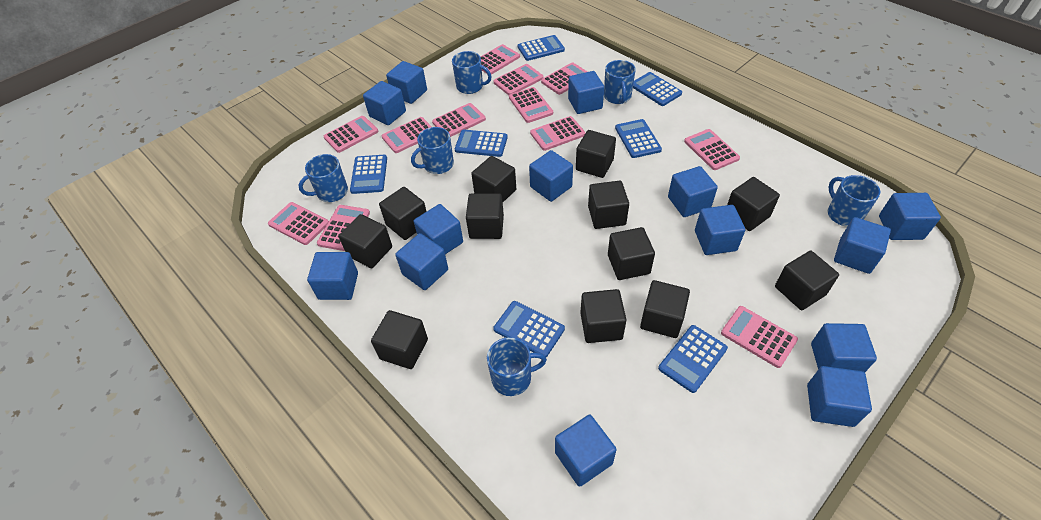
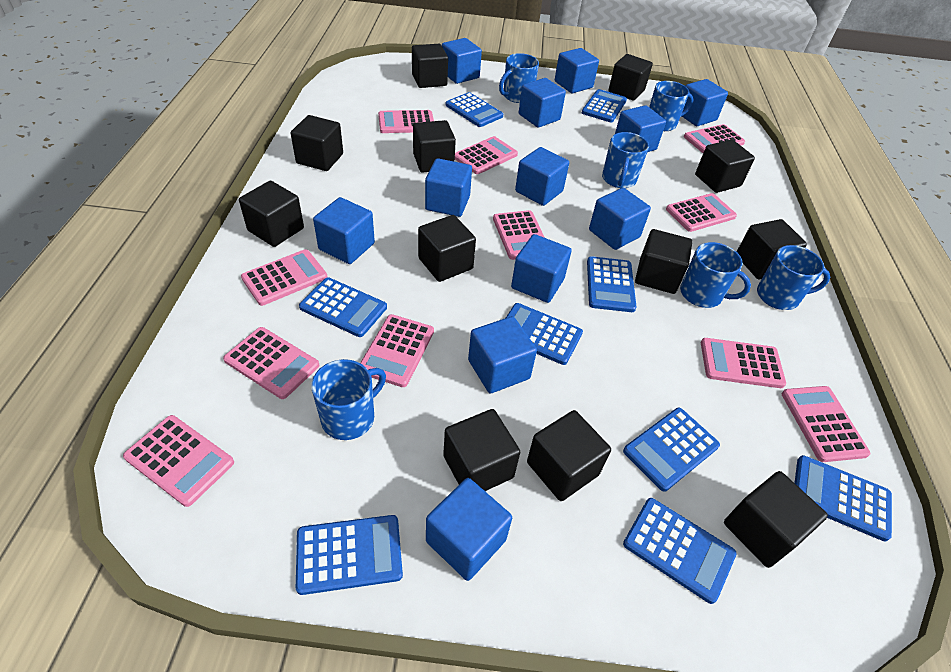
blue calculator: [350,155,387,194] [455,130,508,157] [493,301,565,357] [518,35,565,61] [615,119,662,158] [633,72,682,106] [658,325,728,393] = 7 -> [296,515,403,595] [299,277,387,337] [446,92,503,127] [506,303,583,365] [582,89,627,123] [587,256,637,312] [623,408,720,492] [623,498,737,604] [795,455,892,542] = 9
blue cube: [307,252,358,300] [363,81,406,125] [386,61,427,104] [395,233,448,290] [414,204,463,254] [529,150,573,202] [555,415,617,487] [568,71,604,114] [668,166,718,217] [695,205,746,255] [807,366,872,427] [811,323,877,372] [834,217,891,274] [879,193,941,240] = 14 -> [313,197,375,264] [425,158,472,217] [426,478,512,581] [442,38,482,84] [468,316,537,393] [511,234,572,303] [515,147,569,206] [519,78,566,128] [555,48,599,93] [589,188,651,250] [615,105,666,152] [682,79,728,126] = 12
pink calculator: [268,202,329,245] [317,205,370,251] [324,116,378,153] [382,117,432,153] [432,103,486,137] [481,44,520,75] [493,64,544,95] [509,87,553,123] [530,116,585,151] [541,62,588,95] [684,129,740,170] [721,306,798,368] = 12 -> [123,415,234,507] [223,327,319,399] [241,249,327,306] [360,314,434,387] [378,110,434,133] [455,136,518,174] [493,210,545,260] [666,193,737,232] [684,124,745,153] [701,338,786,388] [782,386,870,462] = 11

